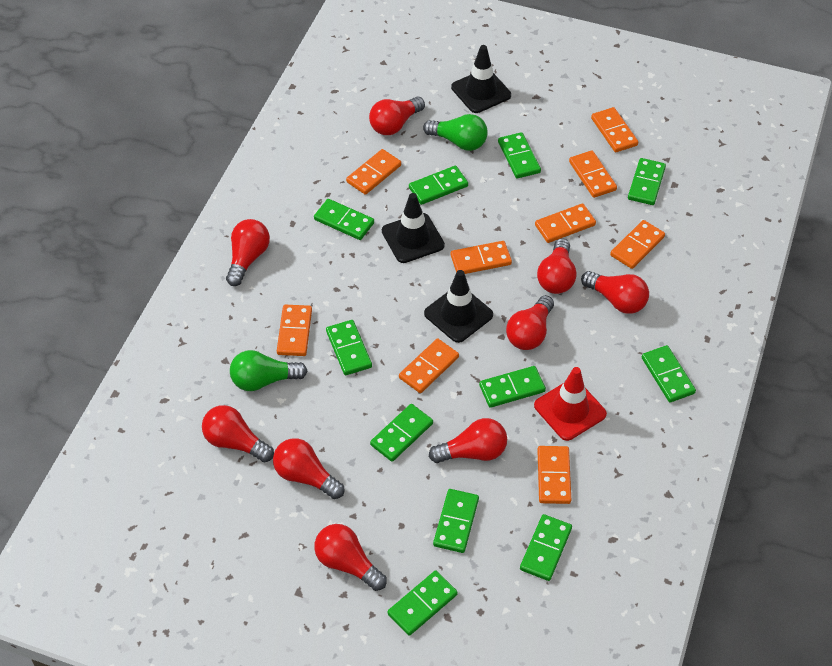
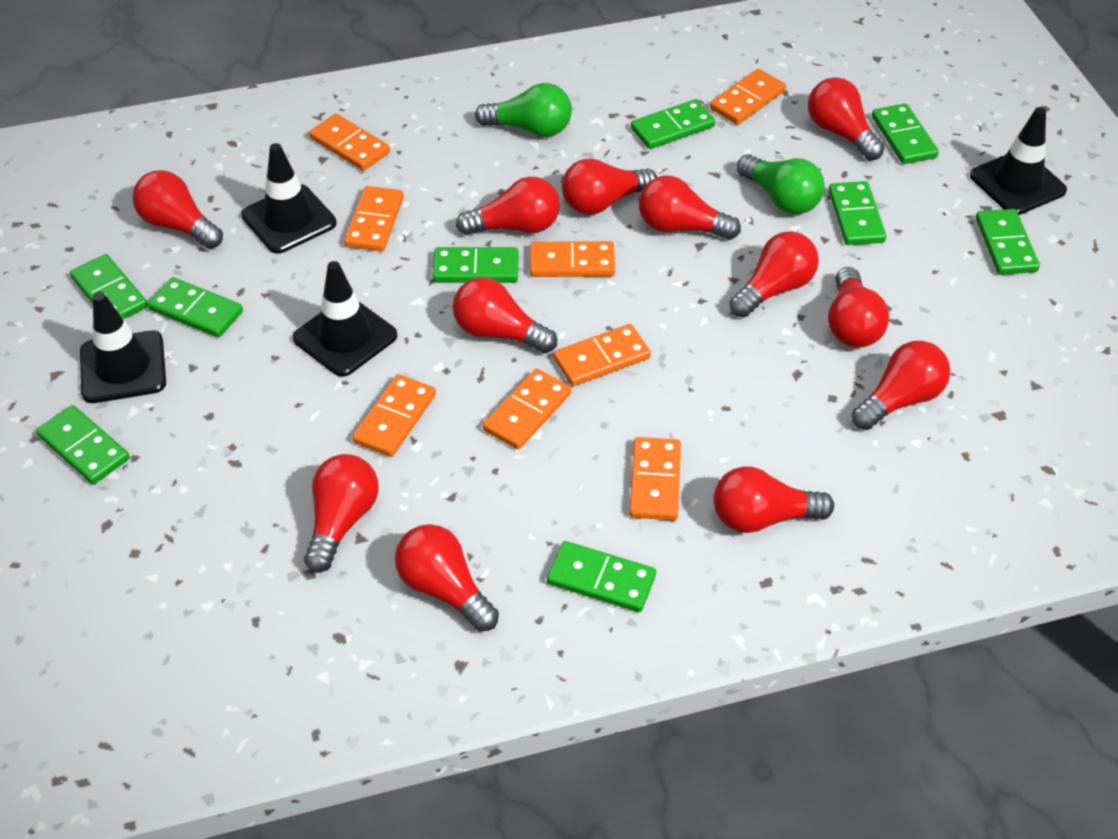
black traffic cone: [382,193,445,263] [424,270,493,343] [451,45,511,113] = 3 -> [80,292,166,403] [241,143,337,254] [293,261,397,377] [970,107,1067,215] = 4
green domino: [314,199,374,240] [326,320,372,375] [370,404,433,462] [387,571,458,636] [409,166,468,205] [433,489,479,553] [479,366,546,408] [498,132,541,179] [520,514,572,581] [628,158,666,205] [642,345,696,402] = 11 -> [36,405,130,484] [70,254,148,319] [148,277,243,338] [432,247,518,283] [547,541,656,612] [631,99,715,149] [828,181,886,245] [872,103,939,164] [976,209,1040,275] = 9
orange domino: [277,305,312,356] [346,149,401,195] [399,338,459,393] [451,241,512,274] [535,203,596,243] [537,446,571,504] [569,150,617,198] [591,107,638,152] [610,220,665,269] = 9 -> [309,114,390,171] [344,186,404,252] [352,374,436,457] [483,368,571,449] [530,241,615,277] [553,324,651,386] [629,437,681,520] [710,69,786,125] = 8
red light bulb: [202,405,274,462] [226,219,270,286] [273,438,345,499] [314,524,387,591] [369,97,425,135] [429,418,507,463] [506,295,554,350] [537,238,576,294] [581,271,649,314] = 9 -> [132,170,223,249] [304,454,379,572] [395,524,499,632] [453,277,557,353] [456,177,560,235] [562,158,657,215] [639,175,741,240] [713,466,834,533] [729,231,819,318] [808,77,885,160] [828,267,889,348] [852,341,950,430] = 12
red traffic cone: [534,367,607,441] = 1 -> none = 0

